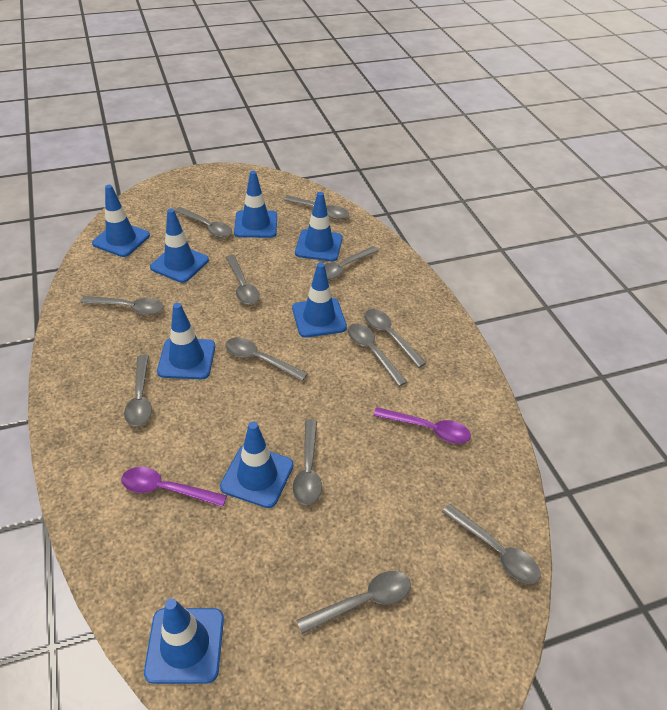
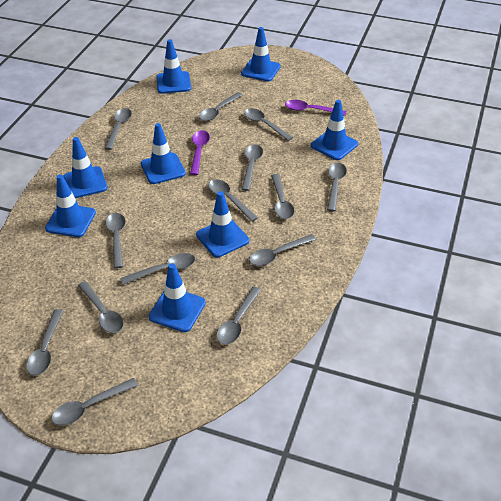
grey spoon: [80,296,163,315] [124,355,152,426] [174,207,232,237] [225,255,260,304] [225,337,308,381] [283,195,349,219] [293,419,322,505] [296,571,411,634] [325,246,379,280] [348,324,407,387] [364,309,426,368] [442,504,541,584] = 12 -> [26,309,63,376] [51,378,138,426] [78,281,124,333] [105,108,132,150] [106,213,126,268] [120,253,195,285] [199,92,243,121] [208,179,258,222] [217,286,261,345] [241,144,263,191] [244,108,293,141] [249,234,316,266] [271,174,294,219] [327,163,347,211] = 14

